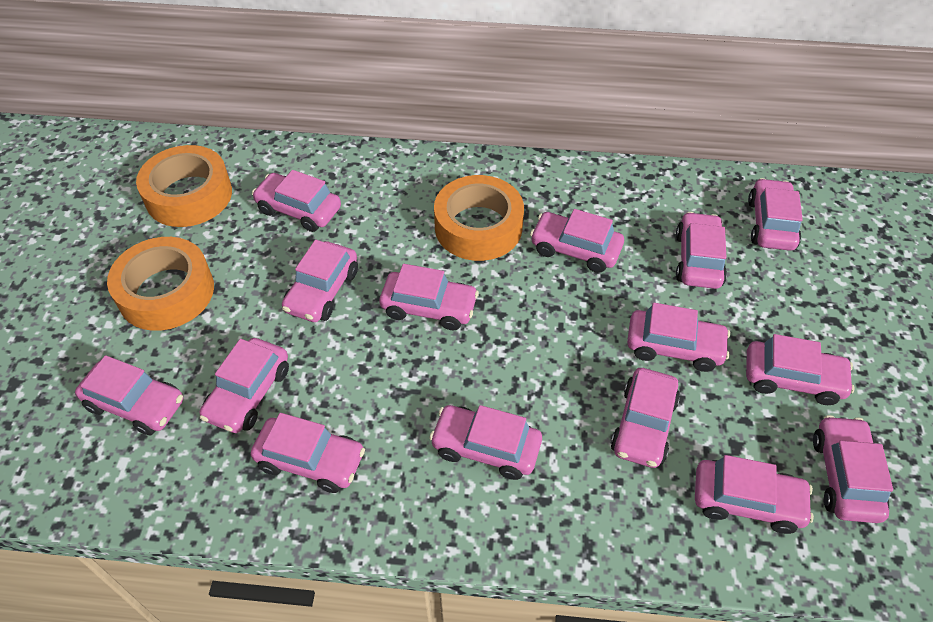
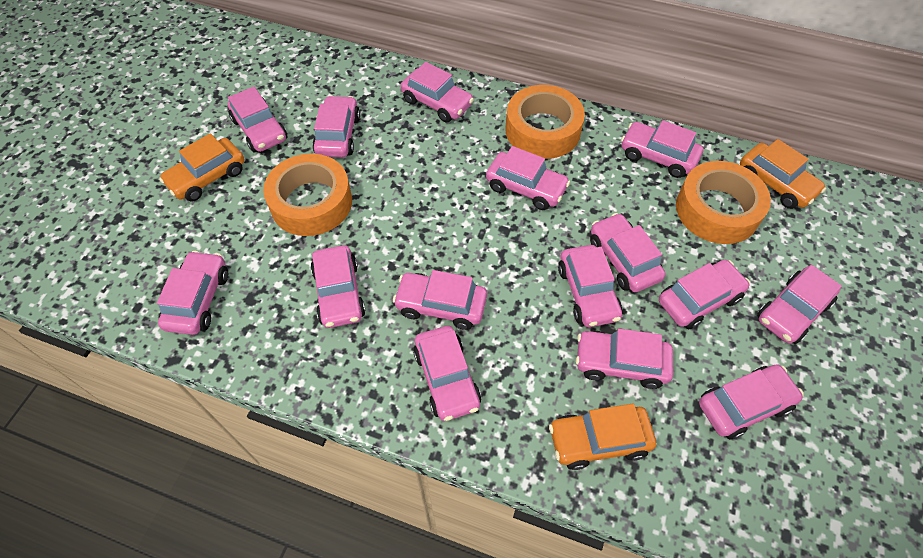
orange car: none = 0 -> [159,133,245,202] [549,404,656,470] [740,139,826,209] = 3

